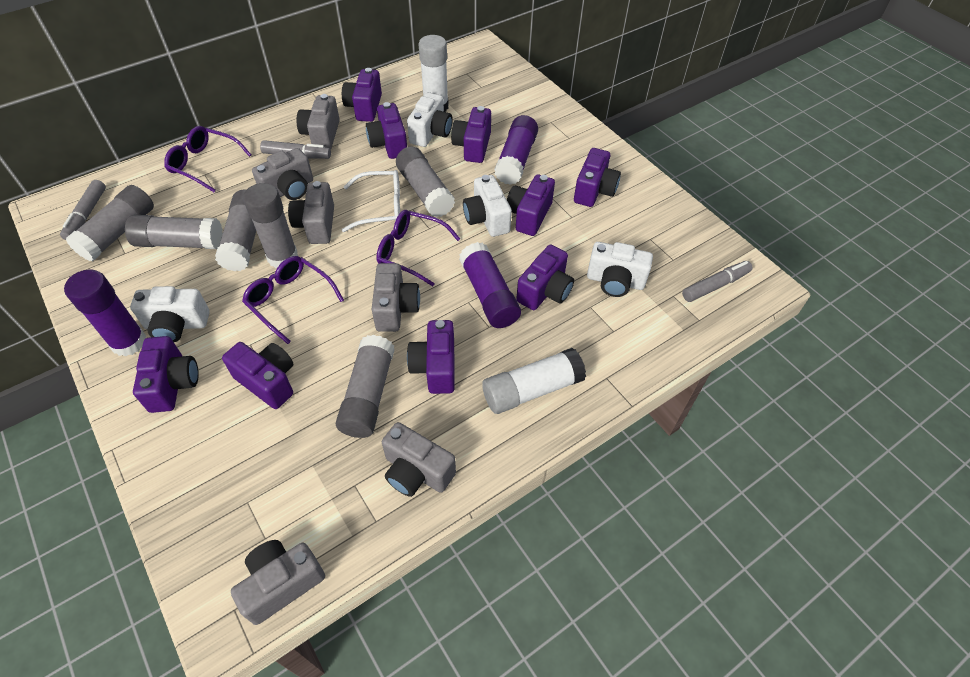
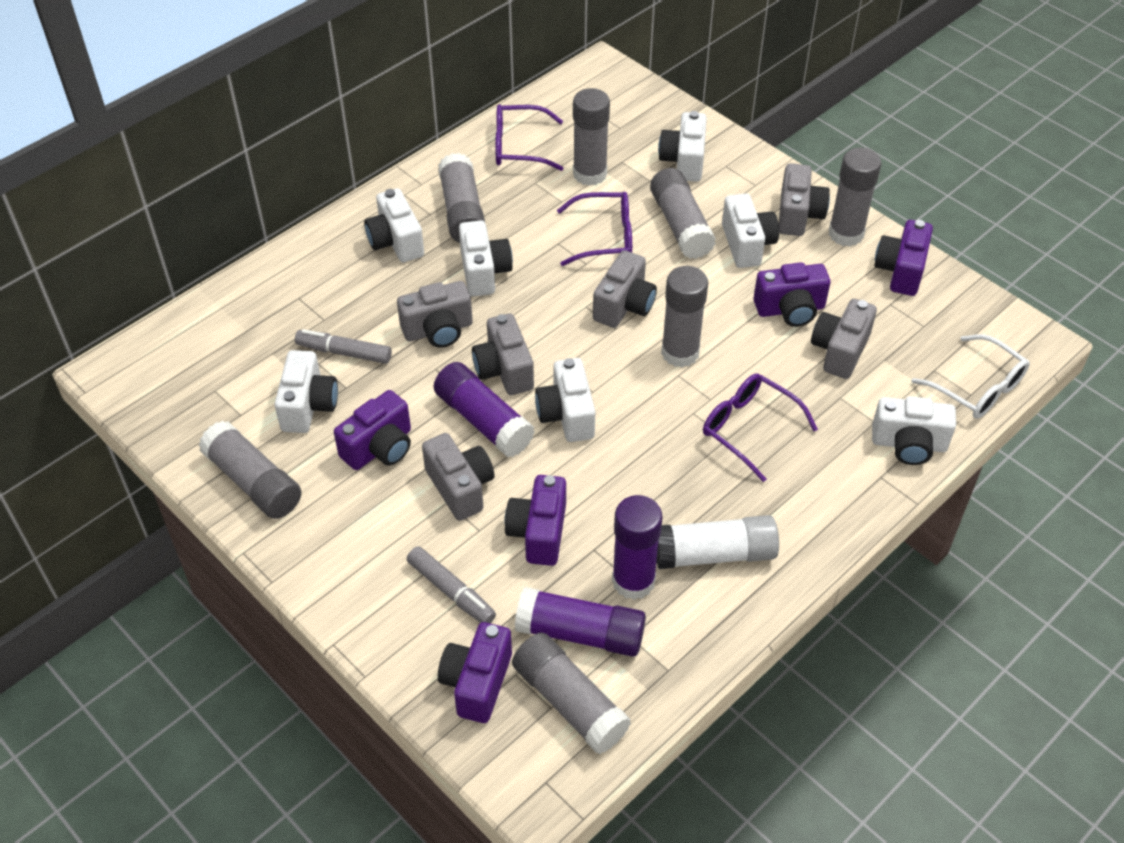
grey glue stick: [66,185,154,261] [125,215,223,249] [215,190,256,271] [243,183,298,268] [336,335,395,438] [396,146,455,217] = 6 -> [198,421,301,519] [438,153,485,243] [512,632,631,754] [573,88,610,186] [650,168,716,259] [661,266,708,368] [829,148,882,247] = 7
grey marker: [60,180,106,240] [260,140,331,159] [682,261,752,302] = 3 -> [295,329,392,364] [407,546,496,623] = 2
purple camera: [133,336,199,413] [222,342,293,409] [342,68,382,122] [366,102,407,159] [407,320,455,394] [451,106,491,163] [507,174,555,236] [516,245,574,310] [574,148,621,207] = 9 -> [334,390,411,470] [438,622,512,723] [505,475,566,566] [754,262,830,327] [874,220,933,296] = 5
white camera: [130,286,210,342] [407,92,453,147] [463,175,512,237] [587,242,653,297] = 4 -> [274,350,338,433] [364,188,424,262] [459,220,513,297] [535,358,595,442] [658,111,707,182] [722,194,779,268] [872,396,956,465] = 7
white glue stick: [419,35,449,112] [482,348,586,414] = 2 -> [656,515,779,569] = 1

